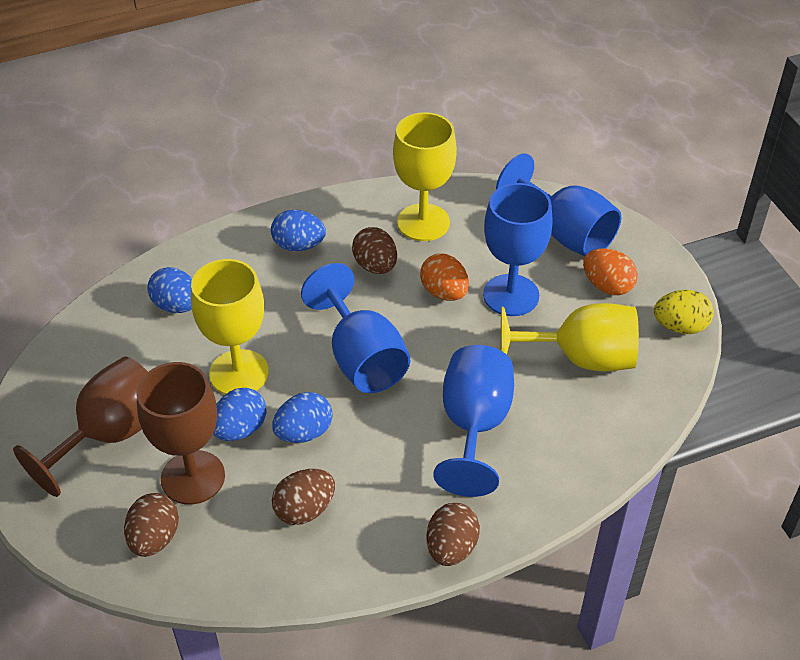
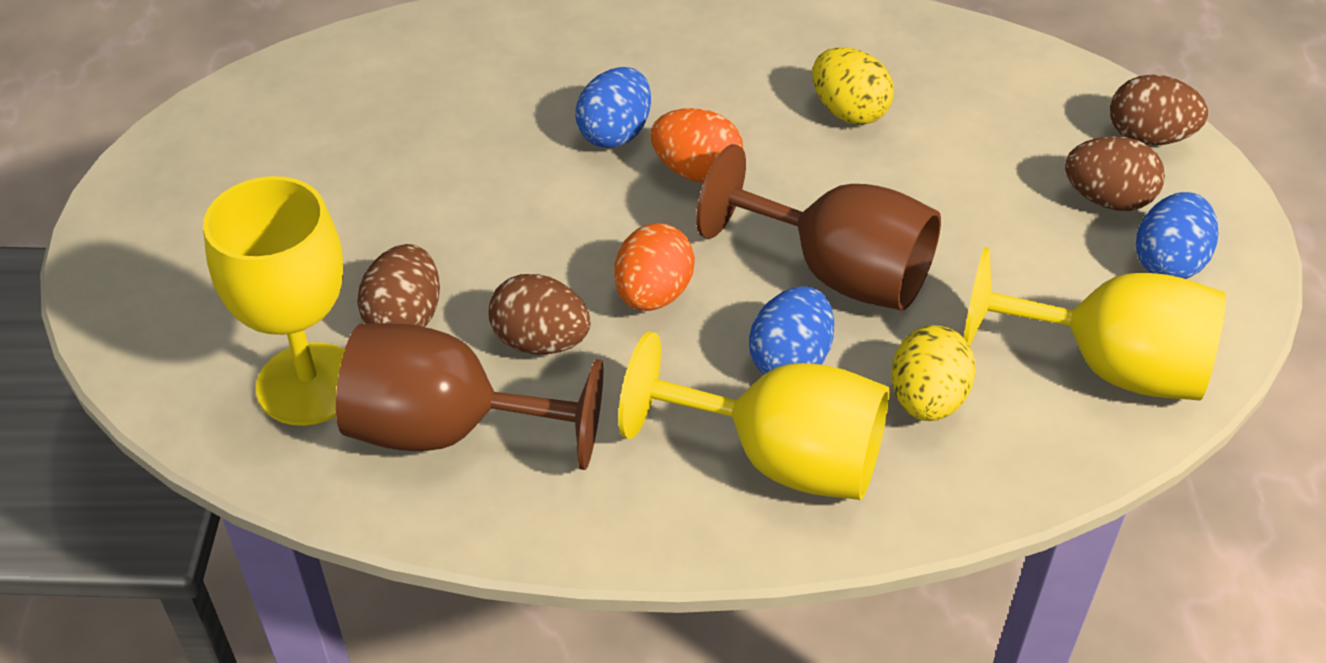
blue egg: [147,267,192,313] [213,388,266,441] [271,210,326,251] [272,392,333,443] = 4 -> [576,67,651,148] [749,286,834,374] [1136,192,1218,279] = 3
blue goblet: [301,263,410,393] [433,345,514,497] [483,183,553,316] [496,154,621,256] = 4 -> none = 0
yellow egg: [654,290,714,334] = 1 -> [812,47,894,125] [891,325,976,421] = 2

